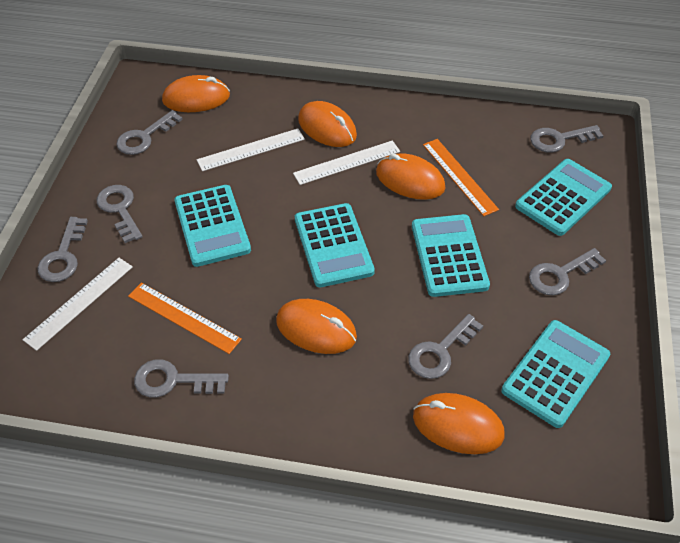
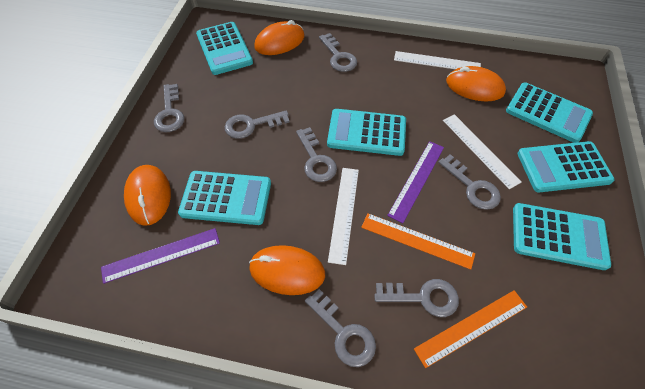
orange mouse: [162,75,230,112] [276,299,357,354] [298,101,357,147] [376,153,445,200] [413,393,504,454] = 5 -> [124,165,171,226] [249,245,325,295] [254,20,304,55] [446,66,506,102] = 4
purple ruler: none = 0 -> [101,228,220,284] [387,141,444,223] = 2
turquoise calculator: [174,185,251,267] [295,203,375,287] [412,214,490,297] [501,320,610,428] [515,159,612,236] = 5 -> [178,171,271,225] [196,22,253,75] [327,109,406,156] [506,83,593,143] [513,203,611,270] [517,141,615,192] = 6

